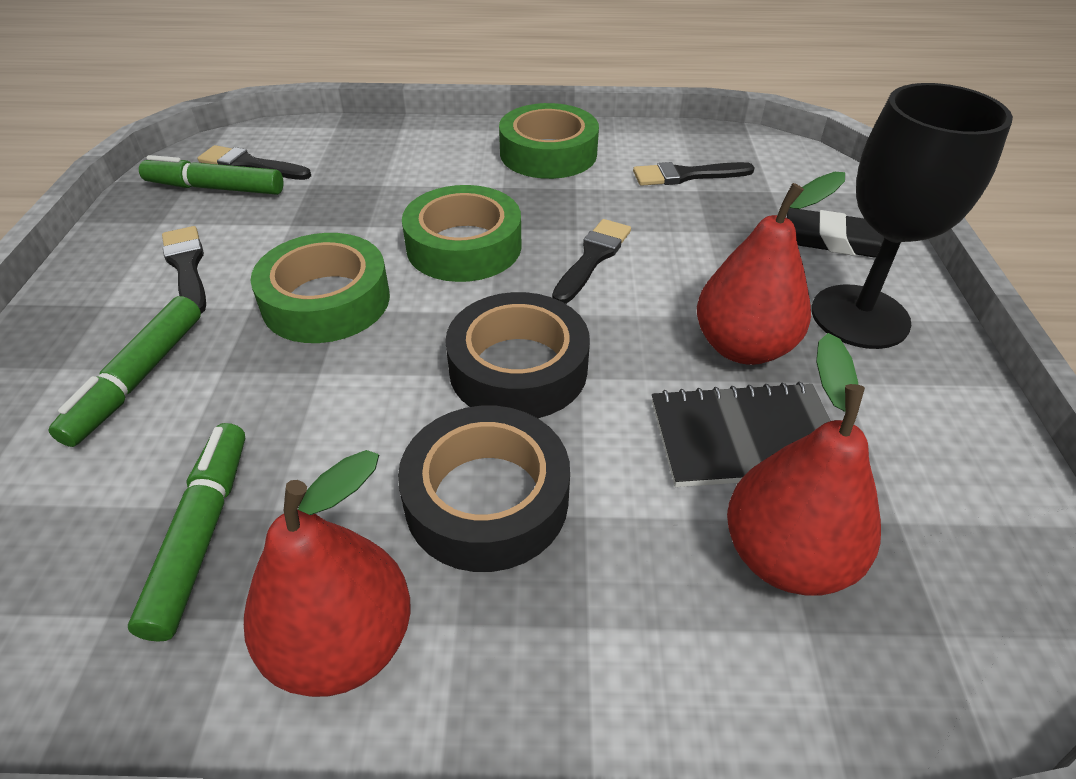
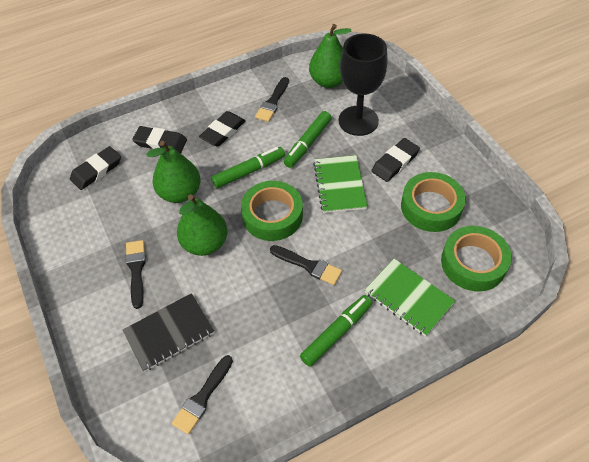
black eraser: [787,208,885,258] = 1 -> [70,146,121,190] [132,126,187,153] [199,111,246,147] [371,138,420,182] = 4
black tape: [398,406,570,572] [445,292,590,418] = 2 -> none = 0
green notebook: none = 0 -> [313,155,368,213] [365,259,455,337] = 2
green pear: none = 0 -> [146,141,200,203] [177,194,228,256] [309,24,351,88] = 3
red pear: [244,450,410,697] [697,172,845,365] [727,333,881,596] = 3 -> none = 0

